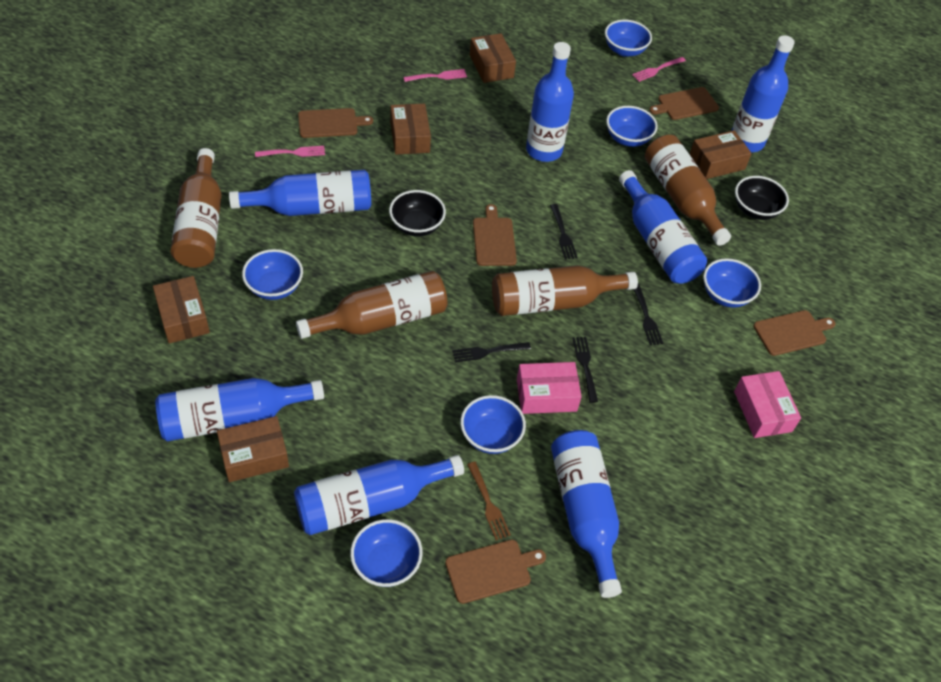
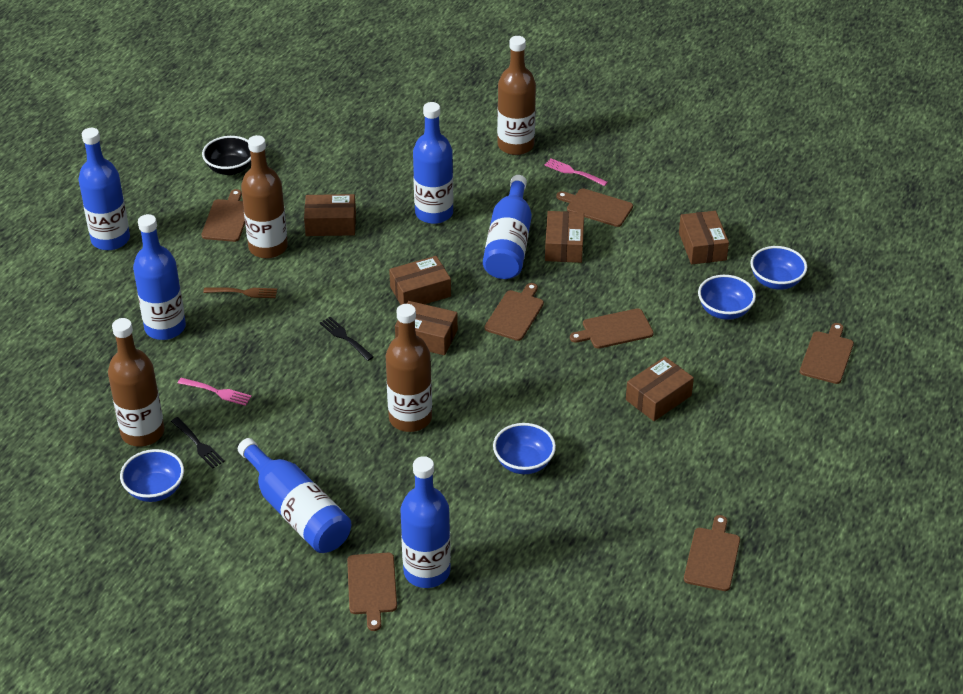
black bowl: [389,190,446,237] [735,176,789,220] = 2 -> [202,136,251,175] = 1
black fork: [452,342,531,363] [550,204,578,260] [572,337,598,403] [633,283,663,345] = 4 -> [171,417,225,468] [320,317,374,361] = 2
blue bottle: [155,378,324,441] [229,170,371,216] [294,455,464,535] [526,42,574,162] [551,430,622,598] [619,170,707,284] [731,35,795,152] = 7 -> [78,128,130,250] [133,214,186,340] [238,438,351,553] [400,456,451,588] [413,102,453,224] [483,175,532,279] = 6
blue bowl: [242,249,303,300] [350,519,423,587] [460,395,526,454] [605,20,652,57] [606,106,658,147] [703,258,761,308] = 6 -> [120,449,184,502] [493,423,556,474] [698,275,756,320] [750,246,807,290] = 4
brown box: [153,276,210,343] [217,416,289,482] [390,104,431,155] [470,33,516,83] [690,130,752,179] = 5 -> [304,194,356,236] [389,256,451,305] [395,301,458,355] [545,211,584,263] [626,357,694,421] [679,211,729,264] = 6
brown cutting board: [298,108,373,138] [445,540,546,604] [473,204,517,266] [649,87,719,120] [753,310,835,356] = 5 -> [201,189,245,242] [347,553,397,631] [485,283,544,341] [556,189,633,227] [570,308,654,348] [684,515,740,591] [800,323,854,384] = 7
pink box: [517,362,582,414] [734,371,801,438] = 2 -> none = 0
pink fork: [255,146,325,157] [403,69,467,82] [632,57,686,82] = 3 -> [178,378,252,406] [544,158,608,186] = 2

